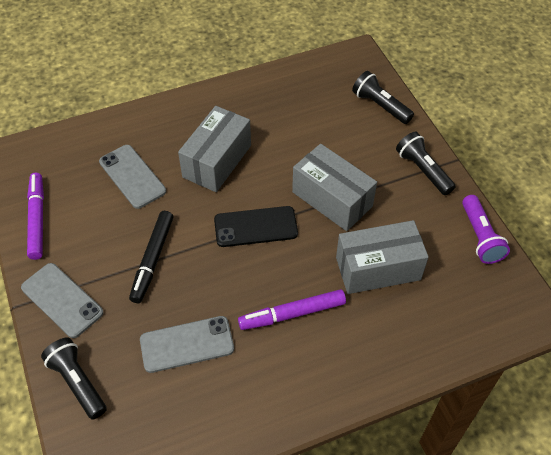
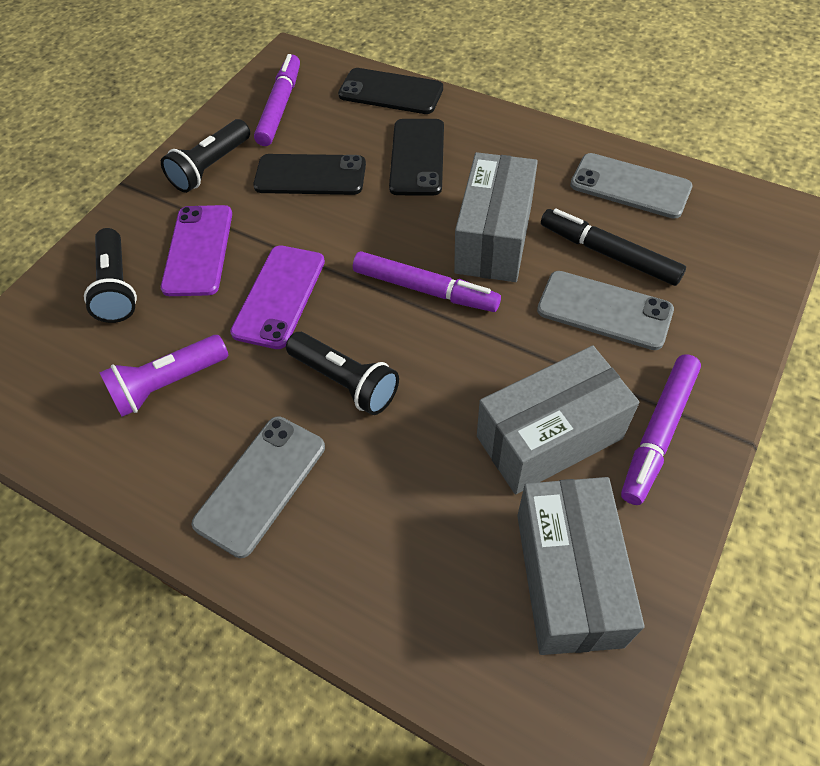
black phone: [214,206,298,247] = 1 -> [253,154,366,195] [338,68,443,114] [389,119,444,195] = 3
purple marker: [27,173,44,260] [238,289,346,330] = 2 -> [254,54,300,146] [353,251,501,312] [621,354,701,505] = 3
purple phone: none = 0 -> [161,205,232,296] [230,245,325,349] = 2

